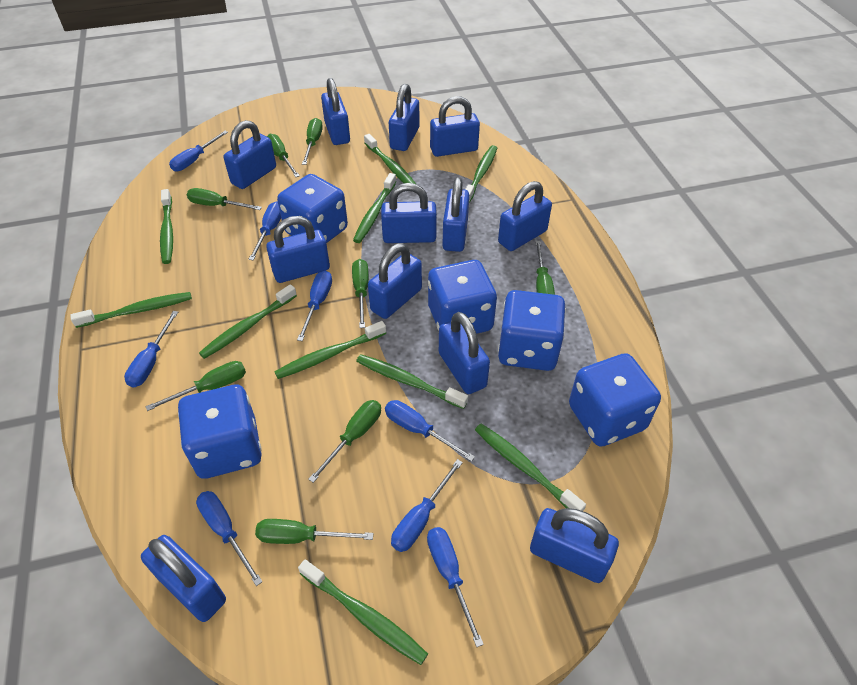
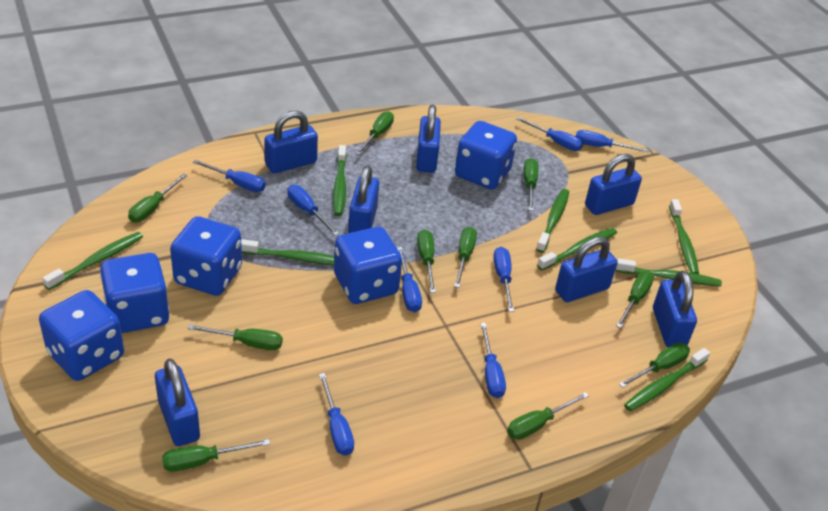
blue padlock: [141,535,226,622] [223,120,276,189] [266,216,330,283] [321,78,350,145] [368,243,422,319] [381,183,437,243] [389,84,420,151] [430,96,480,157] [439,312,490,394] [442,177,469,252] [498,181,552,251] [530,508,619,583] = 12 -> [155,359,200,446] [265,111,318,173] [348,165,379,233] [416,105,441,173] [555,237,617,302] [585,154,642,215] [653,271,697,347] = 7
green screwdriver: [145,361,246,411] [187,188,262,210] [255,519,374,544] [267,134,300,177] [302,118,323,165] [308,400,381,483] [352,259,369,328] [535,241,555,295] = 8 -> [128,173,188,222] [162,439,270,471] [187,324,283,350] [356,111,394,155] [417,229,436,293] [454,227,477,287] [507,392,589,440] [524,158,539,211] [616,271,654,328] [619,343,690,388] = 10
green toothbrush: [71,292,192,328] [160,189,173,264] [199,284,297,359] [274,321,386,379] [298,560,428,665] [353,173,396,243] [356,354,468,409] [364,134,416,184] [465,145,497,203] [475,424,586,511] = 10 -> [43,232,143,290] [241,239,335,265] [333,145,346,216] [536,189,569,253] [537,228,617,270] [616,258,722,287] [624,348,710,411] [669,199,699,274] = 8

